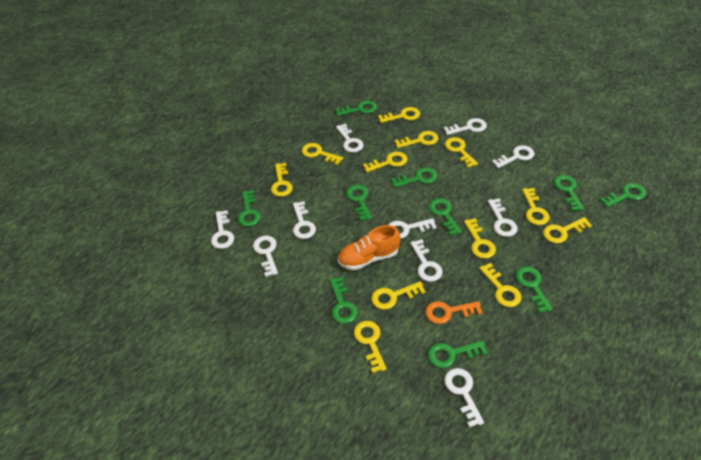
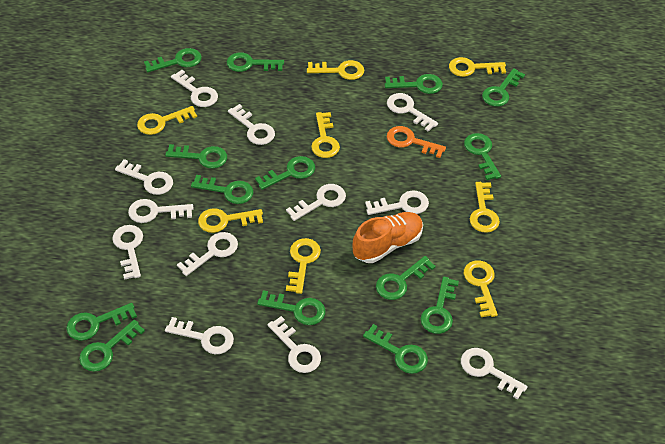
green key: [238,190,260,227] [330,277,358,324] [336,100,377,116] [346,185,372,221] [391,167,437,188] [428,341,488,368] [429,198,462,236] [516,267,553,313] [554,175,584,211] [600,183,646,207] = 10 -> [66,303,137,341] [79,320,145,372] [144,48,202,72] [165,144,227,169] [191,175,253,204] [227,52,284,72] [255,156,315,190] [257,290,325,325] [363,324,428,374] [376,256,436,300] [385,74,443,94] [421,276,459,334] [464,133,501,180] [482,68,525,107] = 14
white key: [211,210,234,249] [253,235,278,277] [293,201,316,239] [336,123,364,153] [389,218,437,239] [410,239,443,282] [444,118,487,135] [444,368,484,428] [488,198,518,237] [492,145,535,168] = 10 -> [112,225,143,280] [115,159,173,195] [128,199,193,223] [165,317,234,354] [171,70,218,107] [177,232,238,276] [228,104,275,145] [267,316,321,373] [286,184,346,221] [365,191,429,215] [387,93,438,132] [461,348,528,399] = 12
yellow key: [271,163,293,197] [302,143,343,165] [354,321,387,373] [363,152,407,172] [371,281,426,310] [378,107,420,123] [395,131,438,148] [445,137,478,168] [464,218,496,259] [479,263,521,307] [522,188,550,225] [543,217,592,243] = 12 -> [137,106,197,135] [198,208,263,233] [286,238,321,294] [307,60,364,80] [311,112,340,158] [449,57,506,77] [464,260,498,317] [470,182,500,233] = 8

